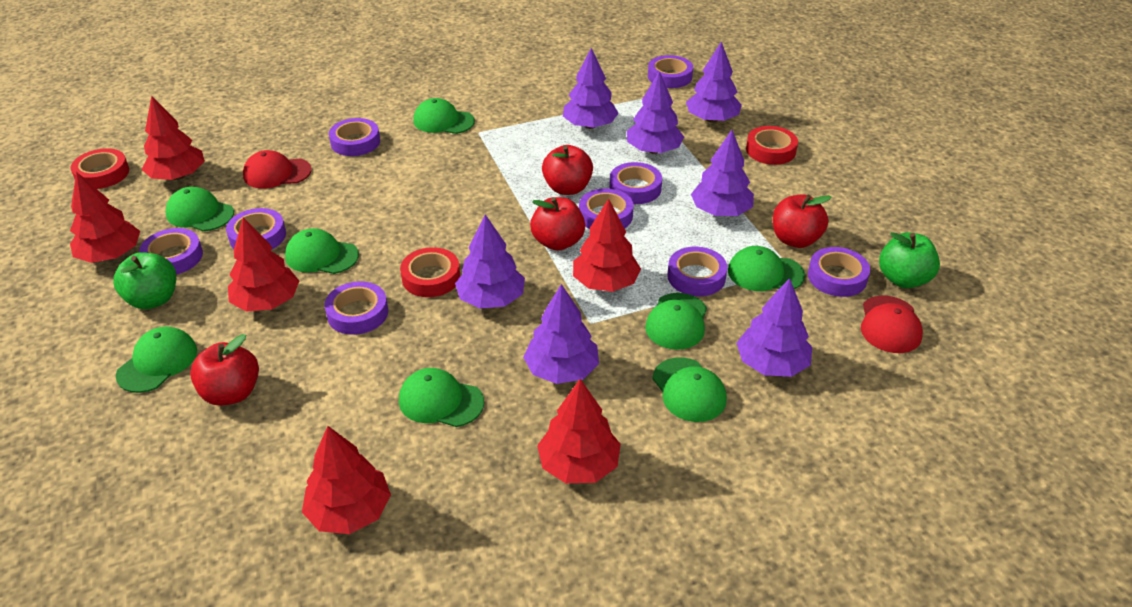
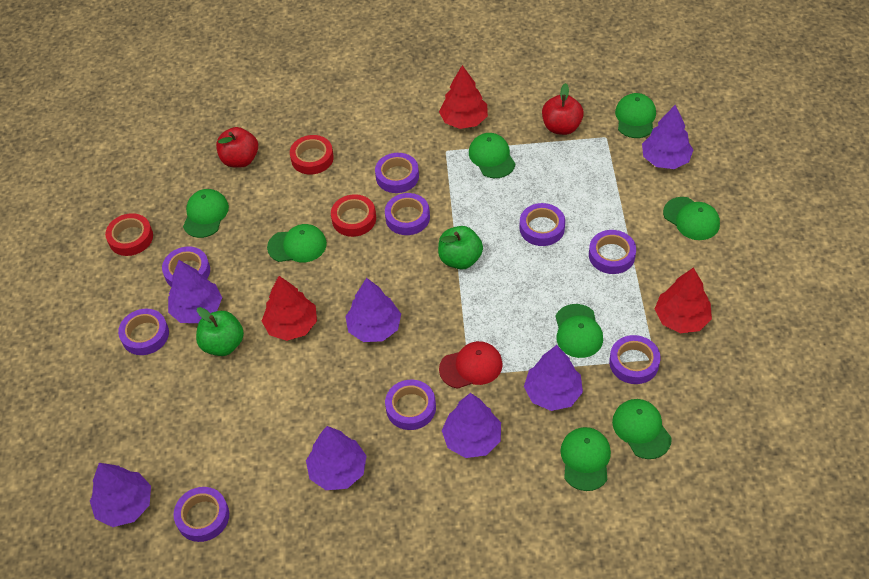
red apple: [190,334,259,406] [530,197,585,251] [542,145,593,195] [773,194,832,248] = 4 -> [216,127,258,168] [542,83,584,135] = 2
red cap: [243,150,312,188] [861,296,923,353] = 2 -> [439,341,503,389] = 1
red tree: [70,172,140,263] [142,96,205,180] [228,218,299,312] [302,426,391,534] [537,379,621,483] [573,199,641,292] = 6 -> [262,276,317,341] [439,65,488,129] [655,267,712,333] = 3

